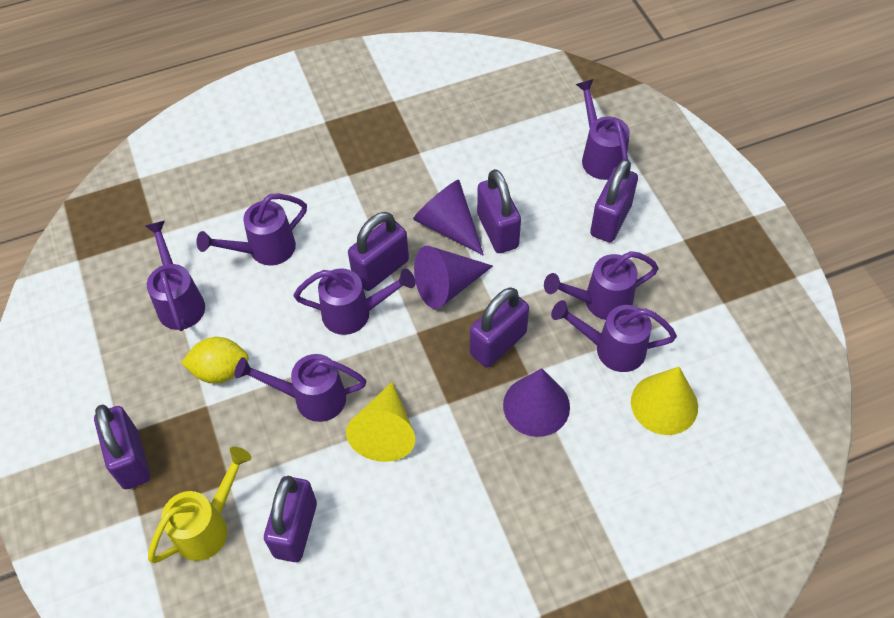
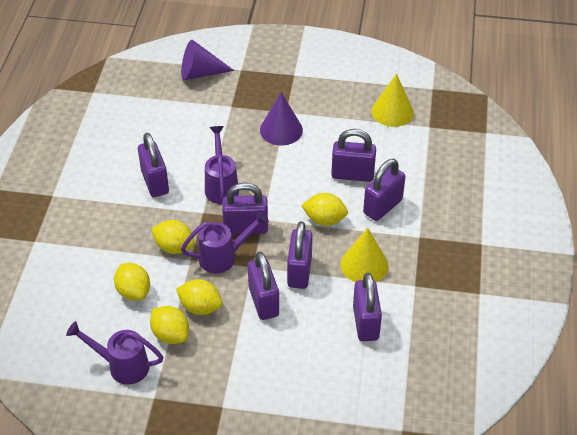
purple cone: [413,180,484,256] [414,246,493,309] [503,368,570,437] = 3 -> [181,40,234,80] [260,92,303,146] = 2
purple padlock: [94,404,150,490] [264,476,317,562] [348,212,409,291] [470,288,529,368] [477,169,521,253] [590,159,638,242] = 6 -> [138,133,169,197] [222,183,268,235] [248,252,279,320] [287,221,313,289] [331,129,376,182] [353,273,382,341] [363,159,405,221] = 7
purple watering can: [145,221,205,331] [196,193,307,265] [234,354,366,422] [294,268,416,335] [544,251,659,320] [551,300,677,372] [576,79,630,180] = 7 -> [66,321,163,385] [181,211,269,273] [205,126,239,204] = 3
yellow lemon: [181,337,249,384] = 1 -> [114,263,150,301] [150,306,189,344] [151,220,195,254] [176,279,222,315] [301,193,348,226] = 5
yellow watering can: [148,447,252,563] = 1 -> none = 0

